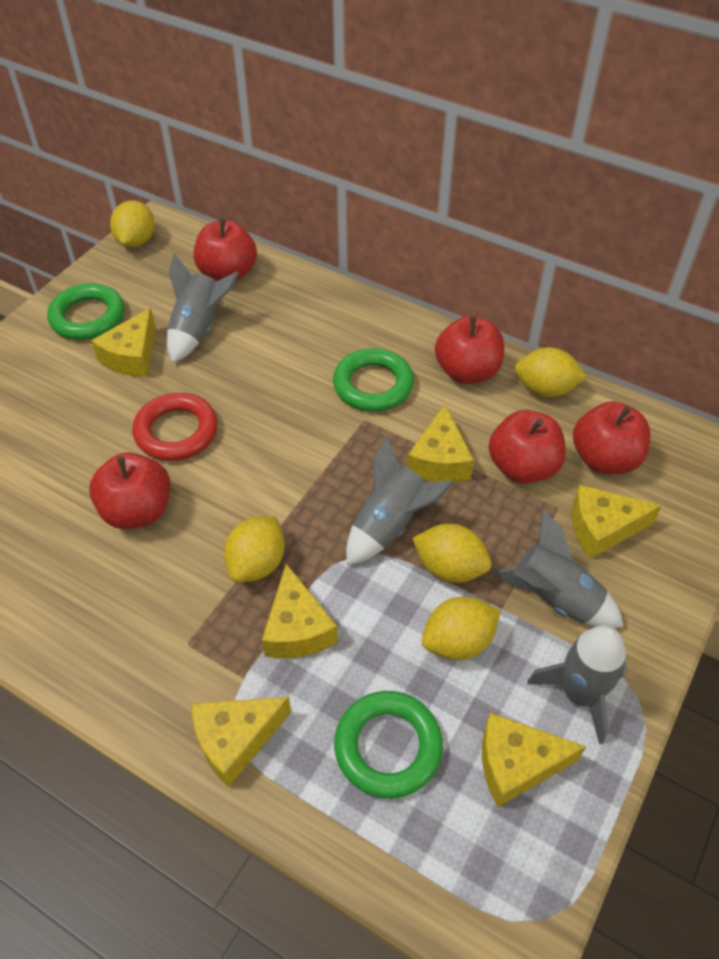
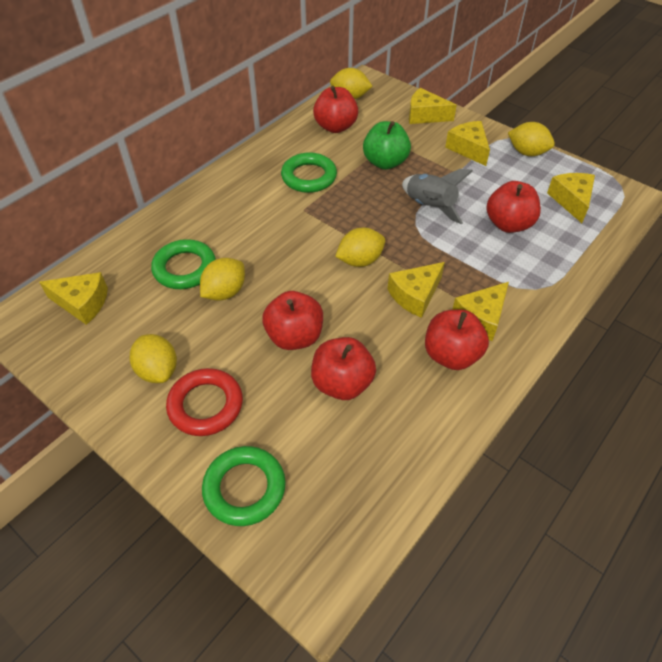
green apple: none = 0 -> [363,121,411,170] = 1
grey rocket: [167,253,239,363] [346,437,454,565] [491,510,624,628] [527,625,626,744] = 4 -> [402,169,473,224] = 1

